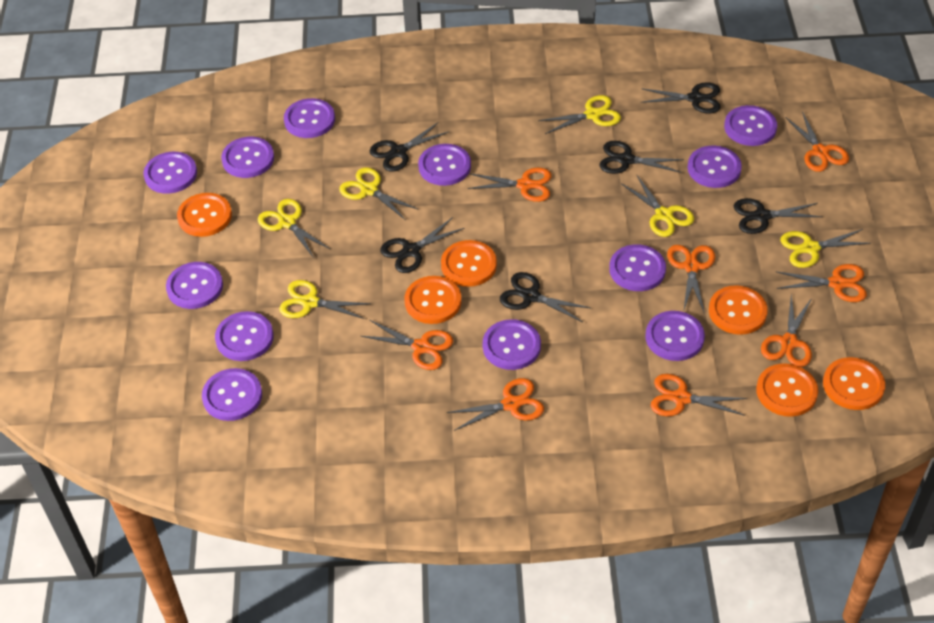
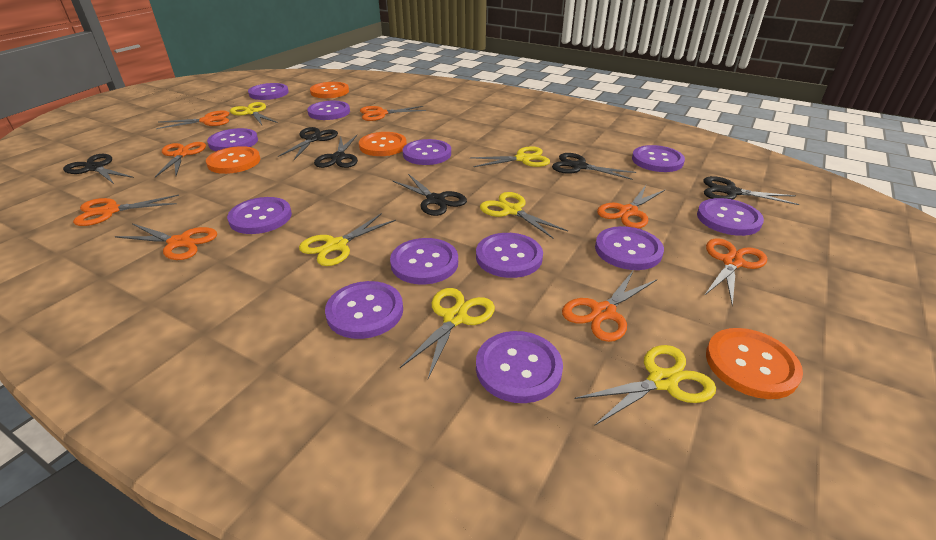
orange button: [177,193,232,237] [404,276,462,324] [441,240,497,287] [709,285,768,335] [756,363,818,417] [823,357,885,410] = 6 -> [206,146,260,174] [310,82,349,98] [359,132,407,156] [706,328,803,399] = 4

